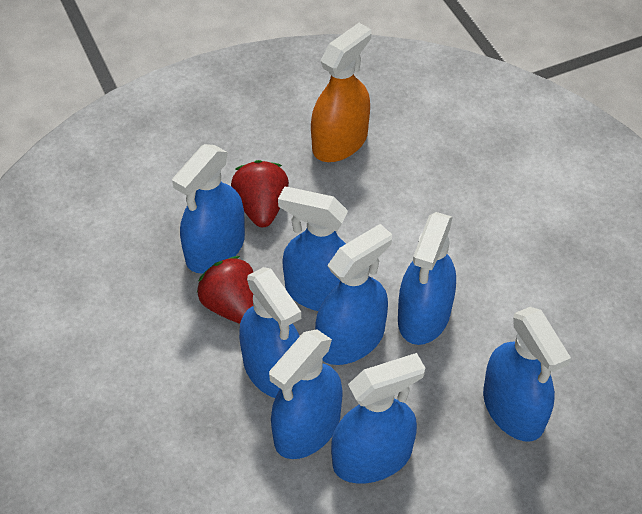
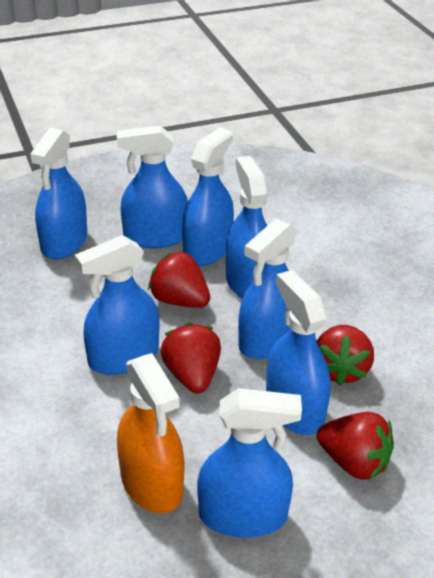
red strawberry: [197,256,253,324] [231,160,289,227] = 2 -> [148,251,210,308] [160,323,221,394] [316,325,374,386] [317,412,394,479] = 4

